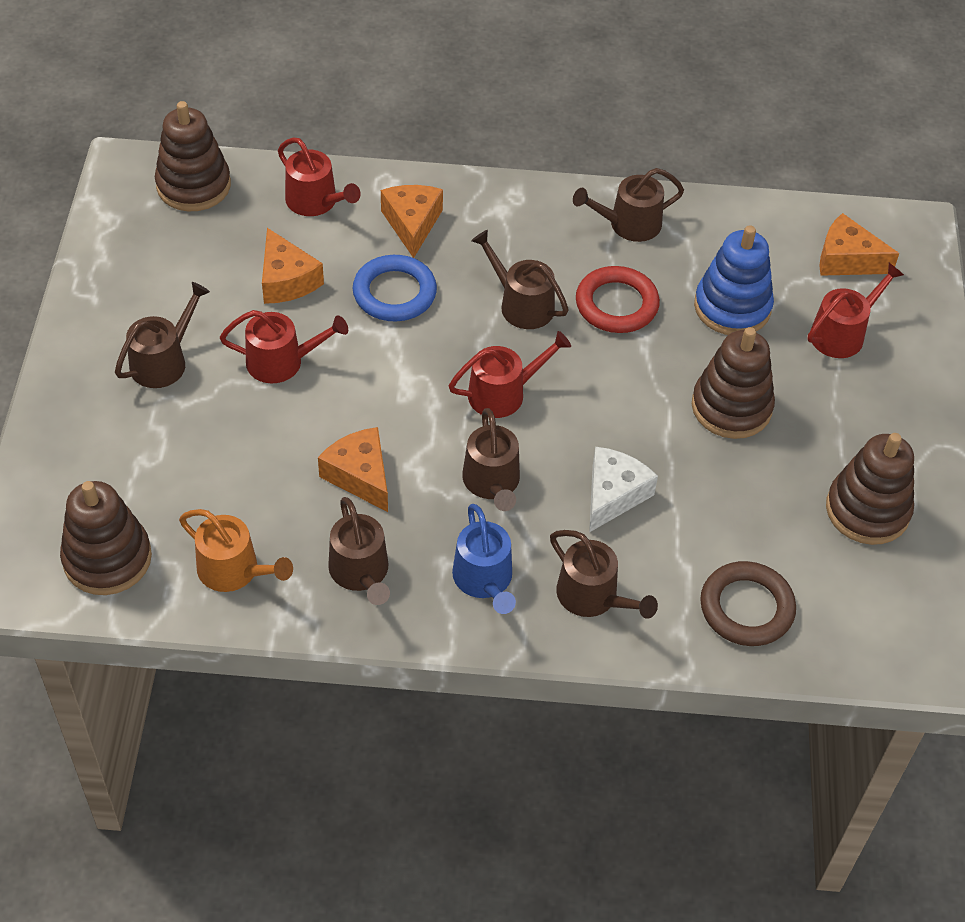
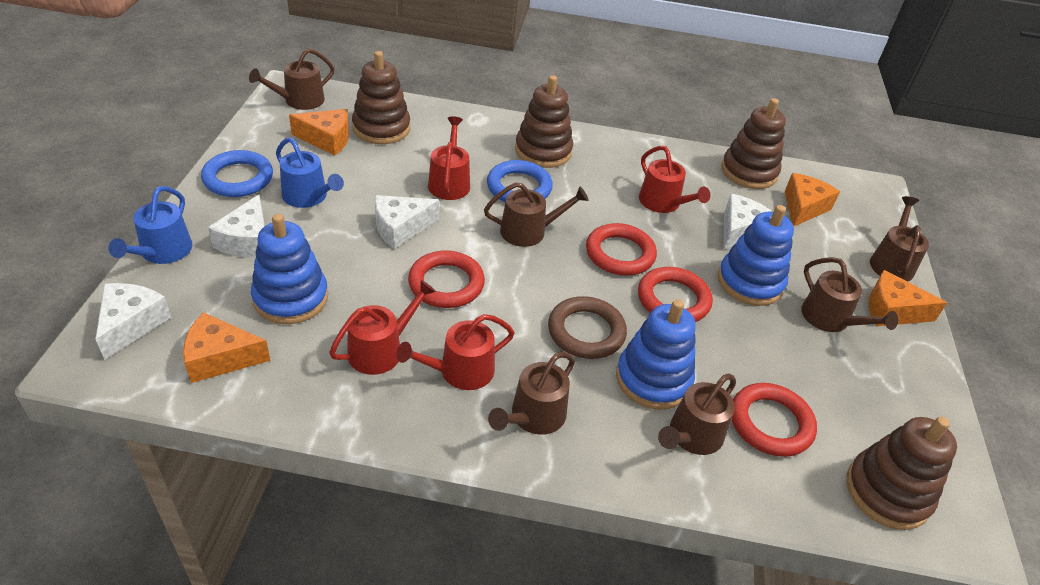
blue ring: [353,255,437,321] = 1 -> [201,150,273,197] [487,160,553,202] = 2
blue stacking toy: [694,225,774,335] = 1 -> [251,214,328,324] [616,299,696,410] [718,205,794,306] = 3
blue watering can: [452,504,516,614] = 1 -> [108,186,192,264] [276,138,344,208] = 2
orange watering can: [179,509,293,592] = 1 -> none = 0
red ring: [576,266,660,333] = 1 -> [408,250,485,308] [586,223,657,276] [638,267,713,322] [732,383,817,457] = 4
white cheese: [589,447,658,532] = 1 -> [95,283,171,360] [208,195,265,258] [375,195,439,249] [723,194,773,250] = 4

